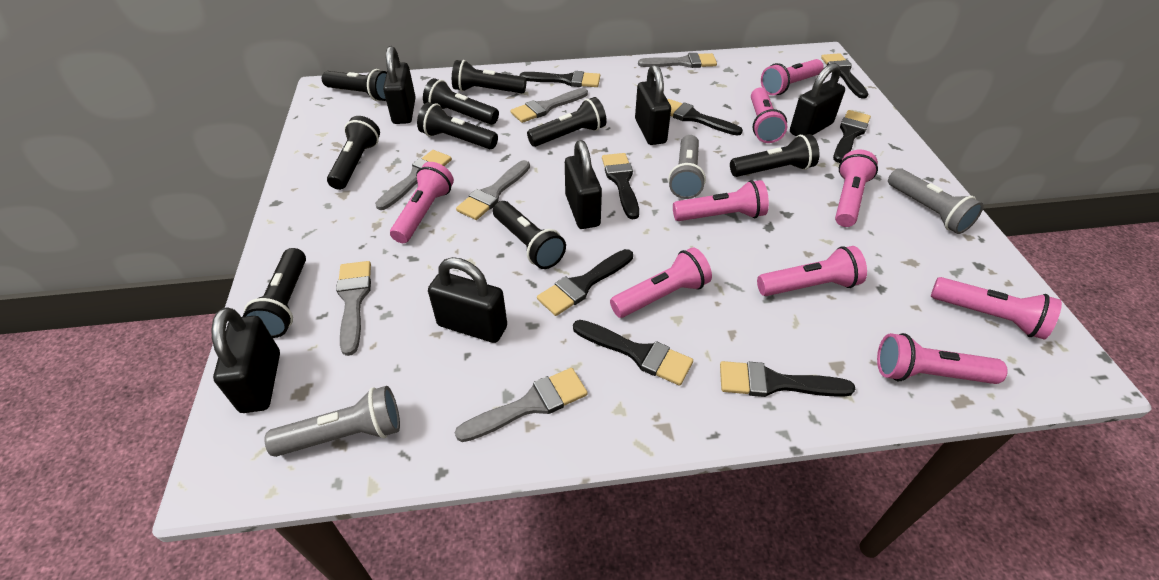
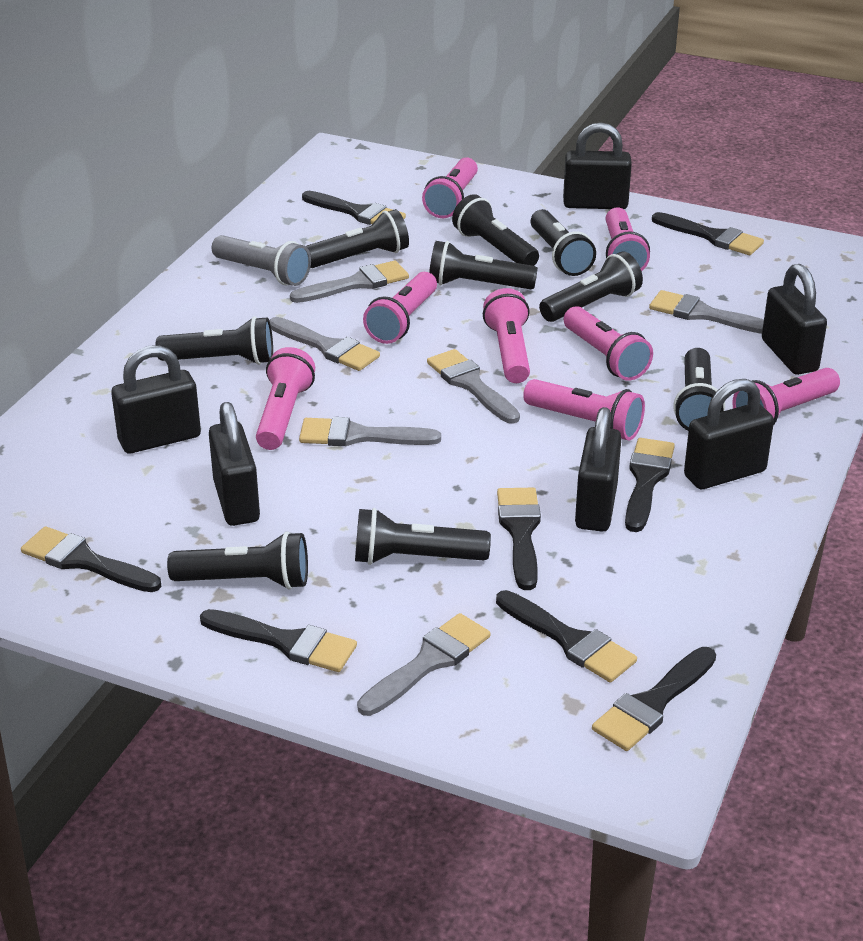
grey flashlight: [264,386,400,457] [668,135,706,199] [888,168,984,234] = 3 -> [212,235,311,286] = 1
pink flashlight: [390,162,454,243] [610,247,712,318] [673,180,769,221] [751,87,787,143] [757,246,867,296] [761,59,824,95] [835,150,878,227] [877,333,1008,384] [931,277,1062,339] = 9 -> [256,347,315,450] [363,272,437,344] [422,157,478,218] [483,288,530,383] [523,379,645,440] [564,306,653,381] [606,207,650,271] [732,368,840,425] = 8

